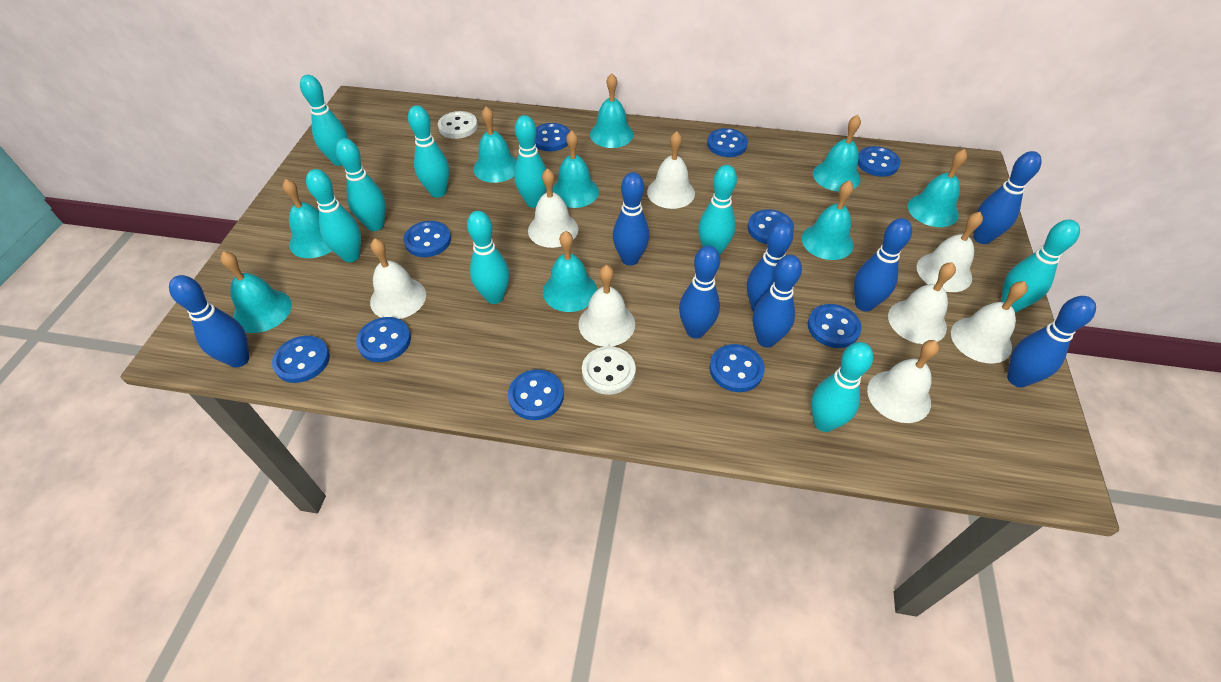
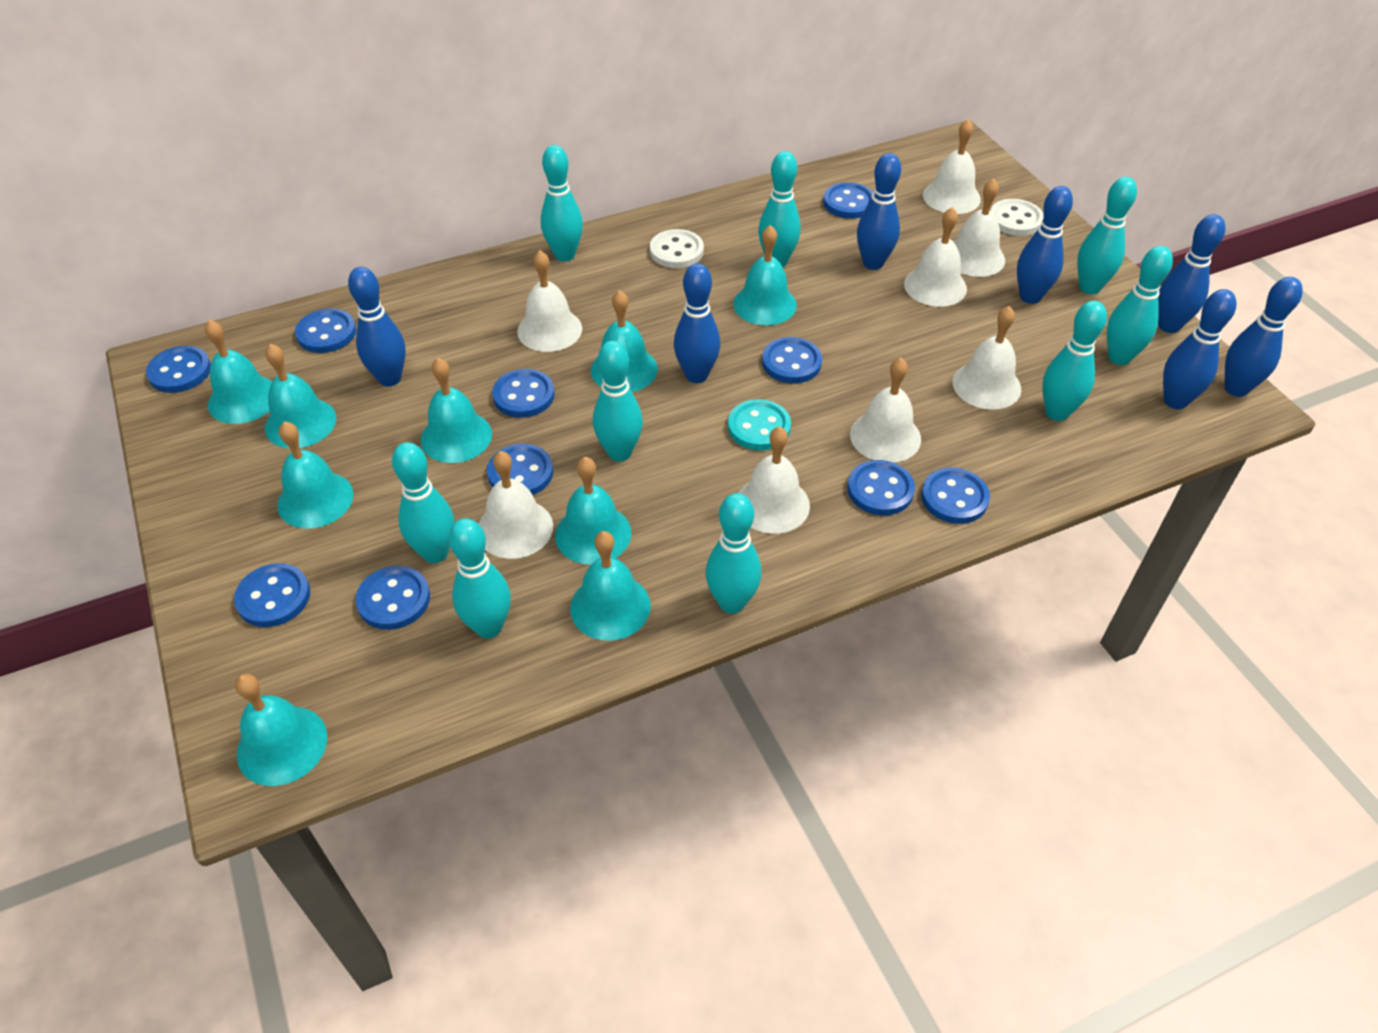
blue bowling pin: [169,275,250,368] [613,172,649,266] [679,246,720,338] [747,221,793,312] [753,255,802,348] [854,218,912,312] [973,151,1042,244] [1007,296,1096,387] = 8 -> [348,267,406,387] [674,263,720,383] [857,153,901,270] [1017,186,1073,304] [1158,214,1226,333] [1163,289,1236,410] [1224,277,1303,397] = 7
turquoise button: none = 0 -> [728,399,791,450] = 1

